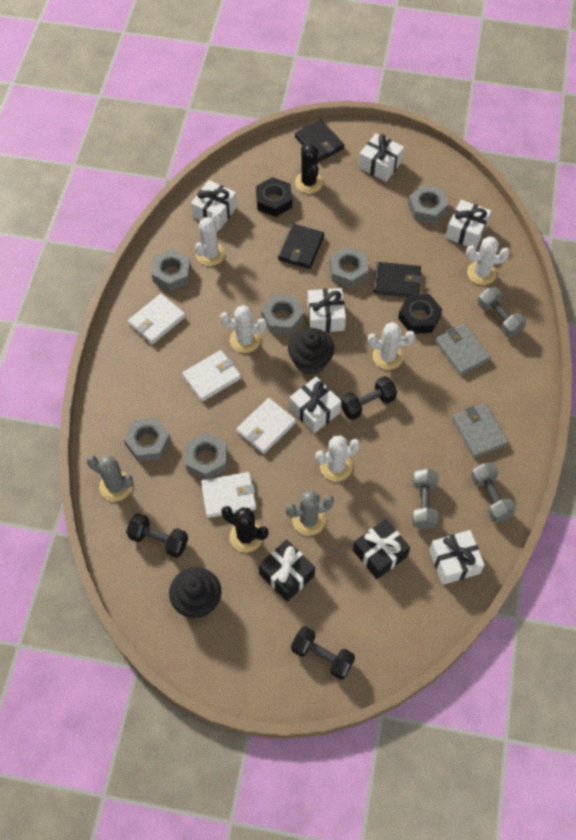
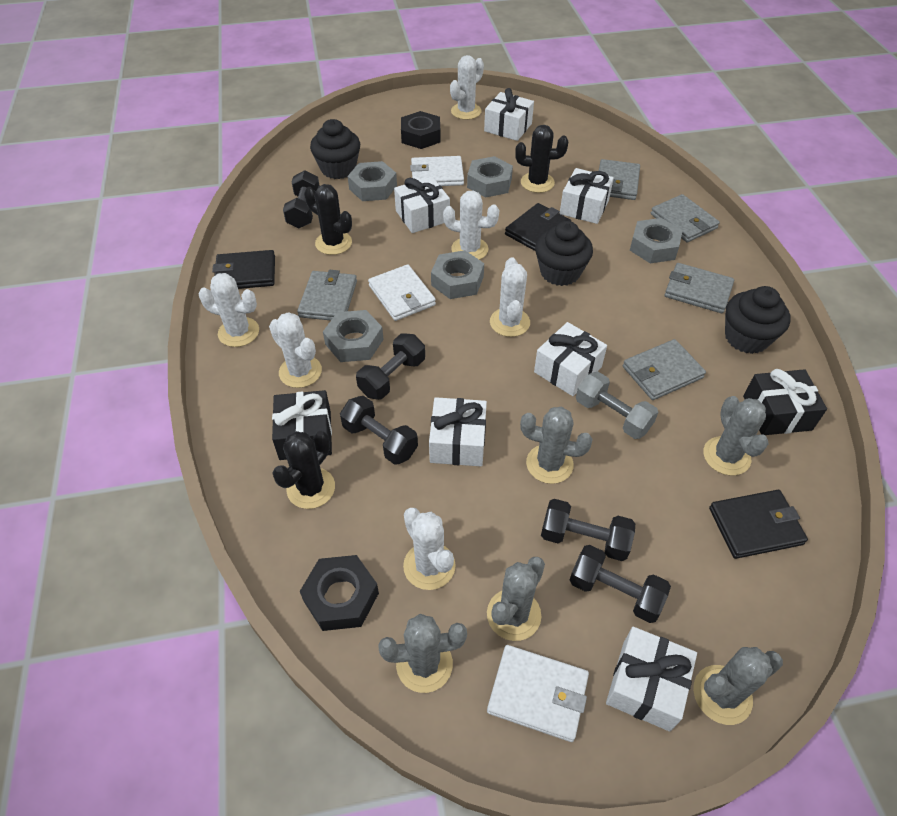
black cactus: [221,506,268,552] [295,144,323,193] = 2 -> [272,431,335,509] [304,184,352,255] [515,125,568,193] = 3
black cupcake: [169,567,221,618] [288,328,334,375] = 2 -> [310,119,360,179] [535,221,593,286] [725,286,791,354] = 3
black dumbbell: [126,513,188,558] [291,626,355,680] [341,376,397,420] = 3 -> [283,170,319,228] [340,396,418,465] [356,334,425,400] [541,499,635,561] [570,545,671,623] = 5
grey cactus: [86,455,133,501] [285,490,334,536] = 2 -> [378,614,467,693] [487,557,545,641] [520,406,592,484] [693,647,783,725] [703,396,768,476] = 5
grey dumbbell: [412,468,439,530] [471,463,516,522] [478,287,526,337] = 3 -> [576,372,658,439] = 1
grey nut: [124,418,171,462] [152,249,191,291] [185,433,227,479] [261,295,304,335] [330,247,369,288] [408,185,449,224] = 6 -> [323,310,384,362] [348,161,397,201] [431,250,484,299] [467,156,513,198] [630,218,683,263] = 5
grey wallet: [435,323,491,375] [452,403,508,458] = 2 -> [297,270,357,320] [599,159,640,200] [623,339,706,400] [651,194,720,242] [665,263,734,313] = 5
white cactus: [195,212,225,266] [220,305,267,353] [315,435,360,482] [368,322,415,370] [466,236,510,285] = 5 -> [199,273,259,347] [269,312,322,388] [403,508,456,590] [443,190,499,260] [450,55,484,120] [490,257,530,337] = 6
white wallet: [128,294,185,344] [182,350,241,402] [201,472,256,518] [236,398,296,454] = 4 -> [368,264,436,321] [410,156,464,186] [487,645,589,742] = 3

